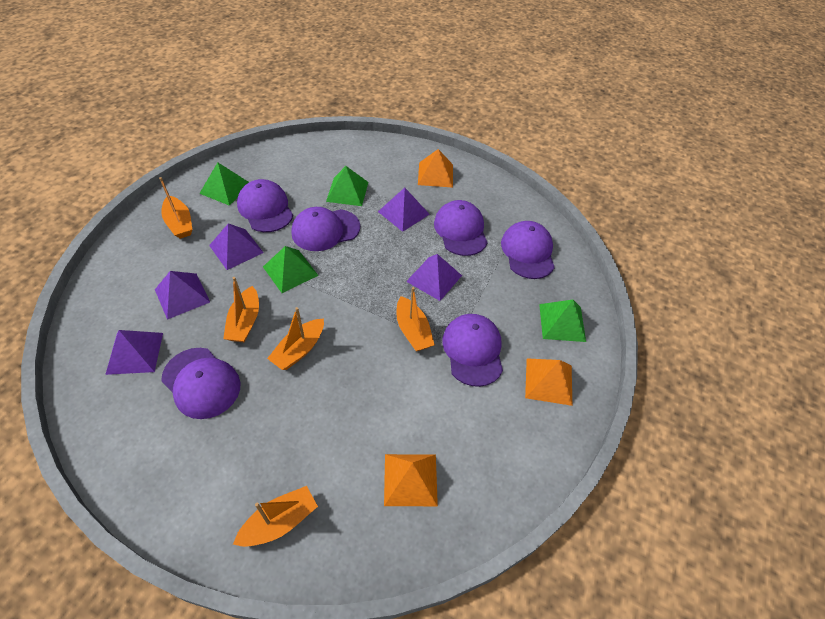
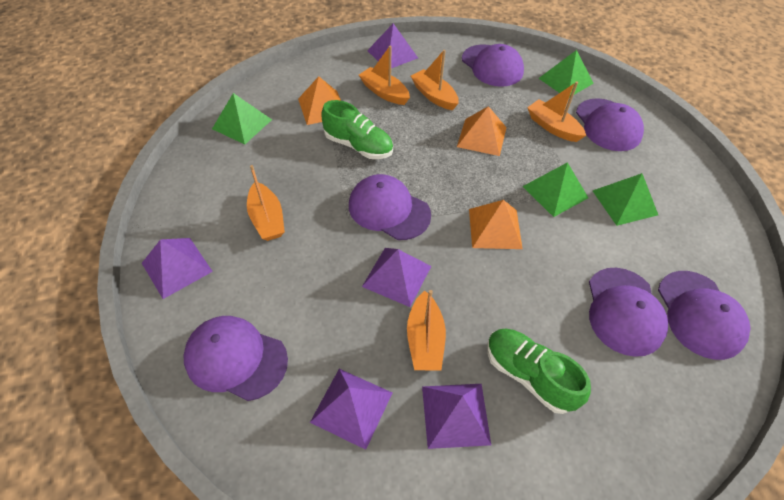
green shoe: none = 0 -> [321,100,393,159] [487,328,591,414] = 2

